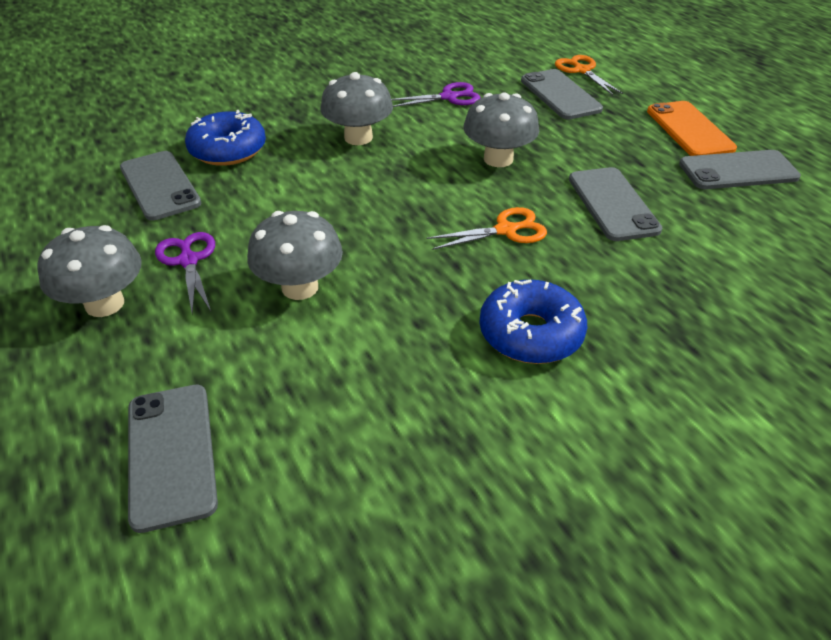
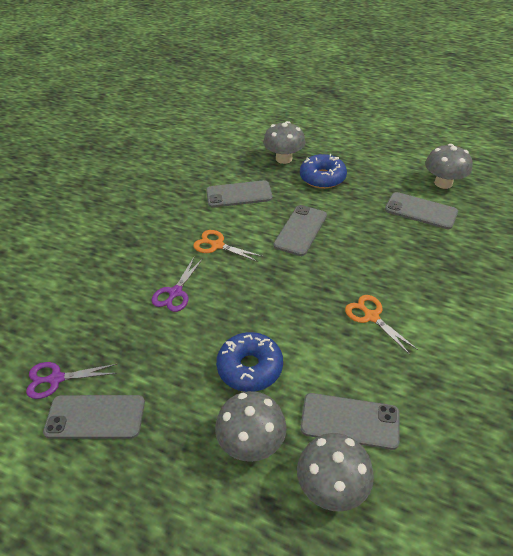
orange phone: [647,101,737,156] = 1 -> none = 0

